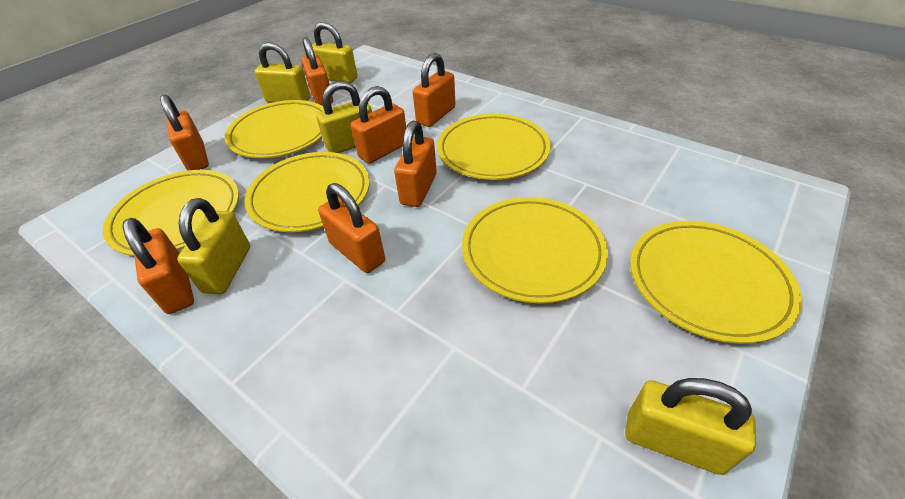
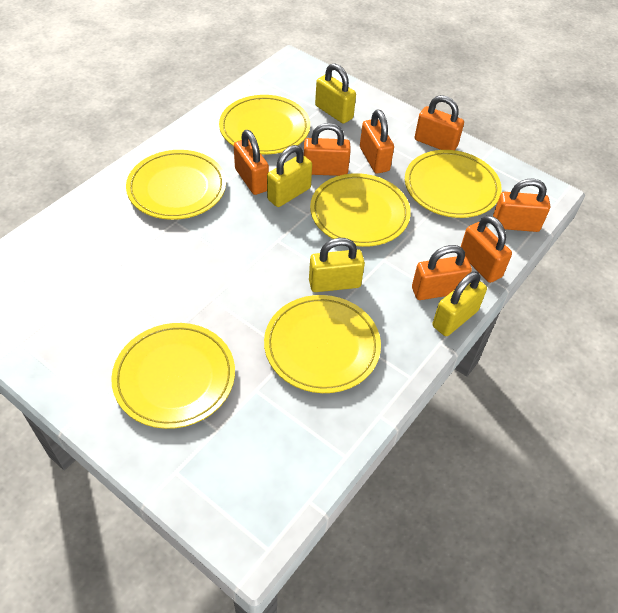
yellow padlock: [177,198,250,294] [255,42,310,103] [312,22,358,83] [316,81,372,153] [625,378,756,475] = 5 -> [267,145,312,207] [309,238,365,292] [315,63,356,124] [432,271,487,336] = 4

